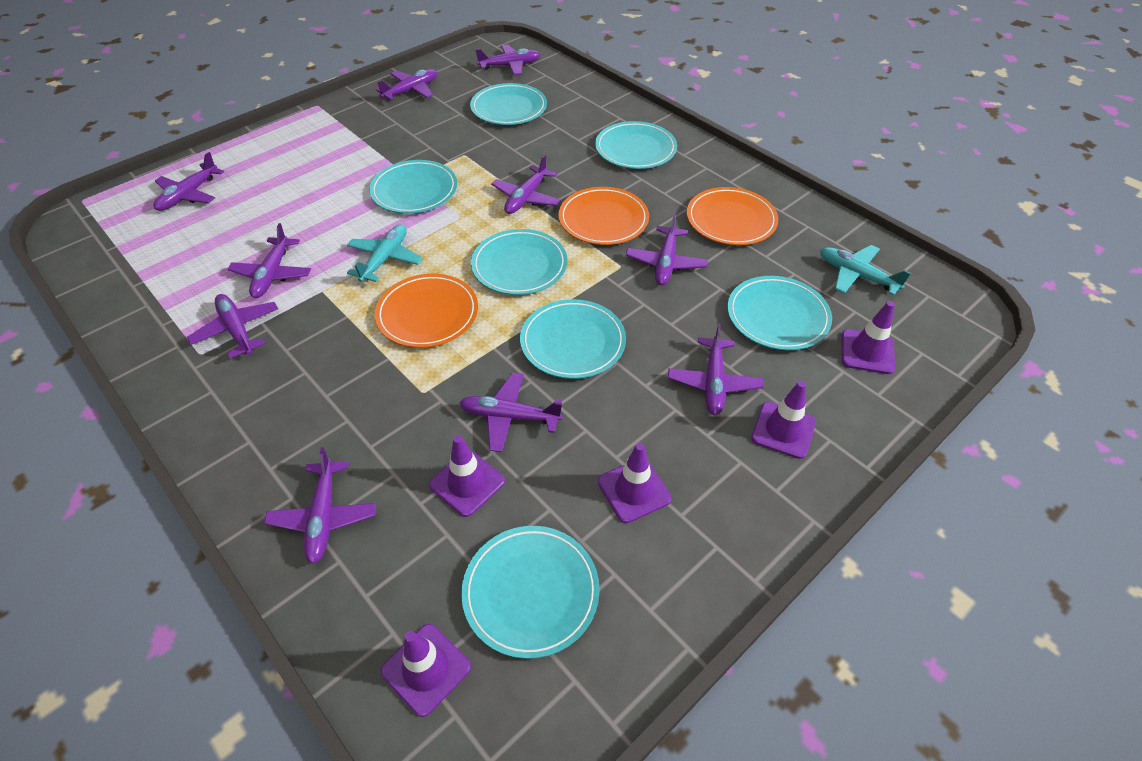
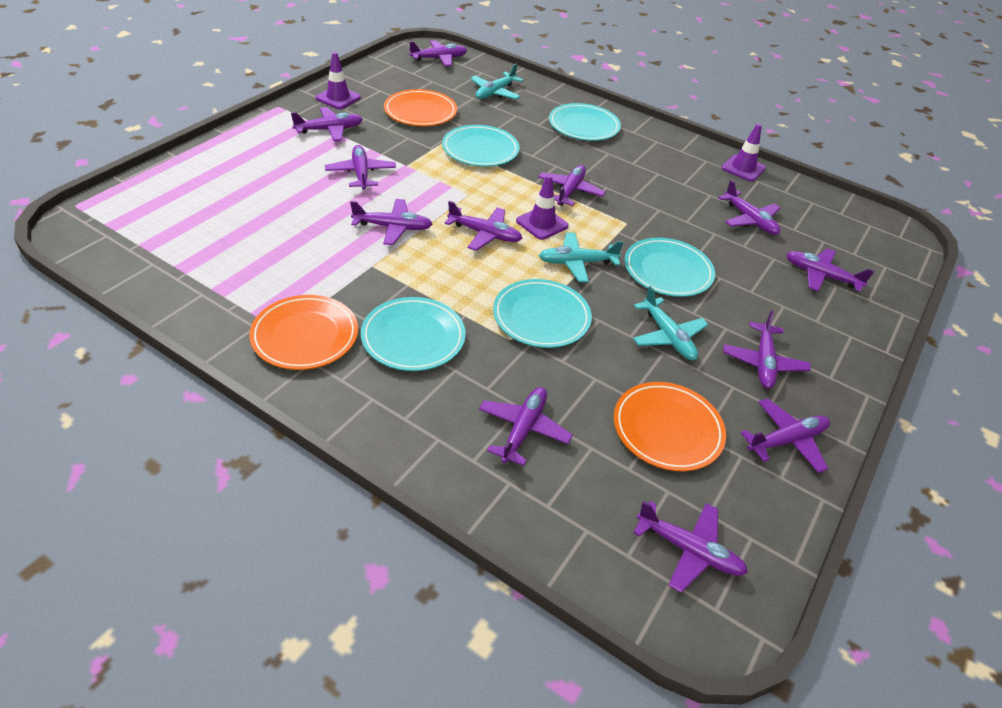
purple plane: [153,152,224,211] [187,294,278,358] [227,223,311,298] [264,447,376,564] [376,69,437,100] [459,373,563,452] [475,45,541,75] [491,155,561,214] [626,213,708,285] [668,324,763,415] = 10 -> [291,107,363,141] [325,145,396,189] [350,199,432,245] [409,40,467,66] [445,201,523,251] [479,387,573,466] [538,165,605,206] [633,501,748,593] [718,180,780,235] [723,310,811,389] [741,398,830,473] [786,248,874,292] = 12
purple traffic cone: [381,624,471,717] [429,435,505,517] [598,443,672,523] [751,381,816,459] [842,301,895,374] = 5 -> [316,52,361,109] [516,175,569,240] [721,123,766,182] = 3
turquoise plane: [347,224,423,282] [820,245,911,296] = 2 -> [470,63,523,99] [539,233,624,282] [633,286,709,360] = 3
turquoise plate: [369,160,457,214] [461,526,600,659] [470,83,547,125] [471,229,568,295] [520,299,626,379] [595,121,677,169] [727,276,832,350] = 7 -> [361,297,465,371] [442,125,520,167] [493,279,592,348] [549,103,621,141] [624,238,715,297] = 5

